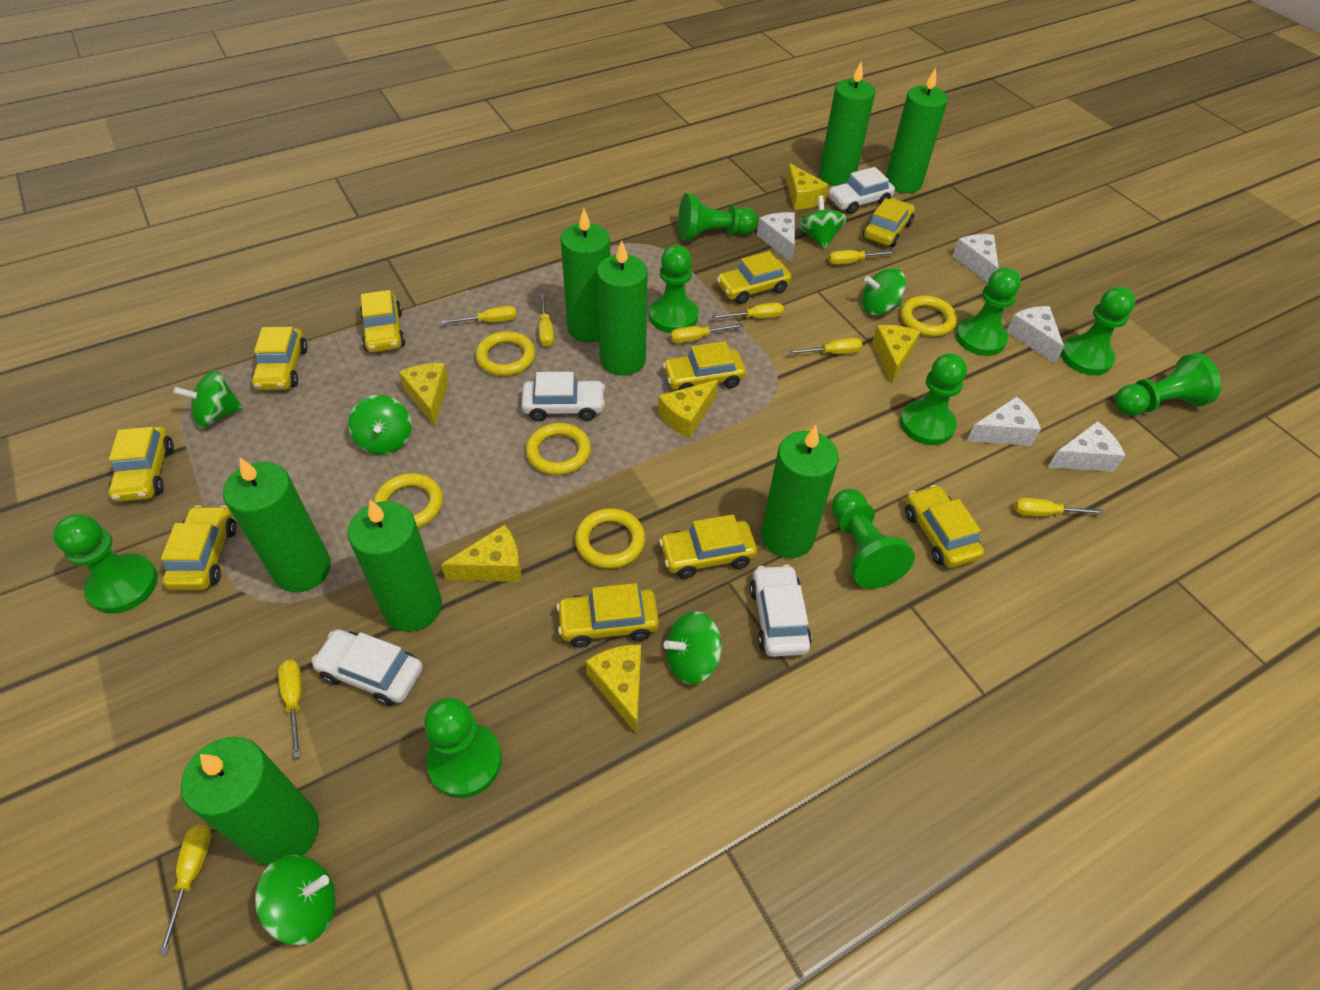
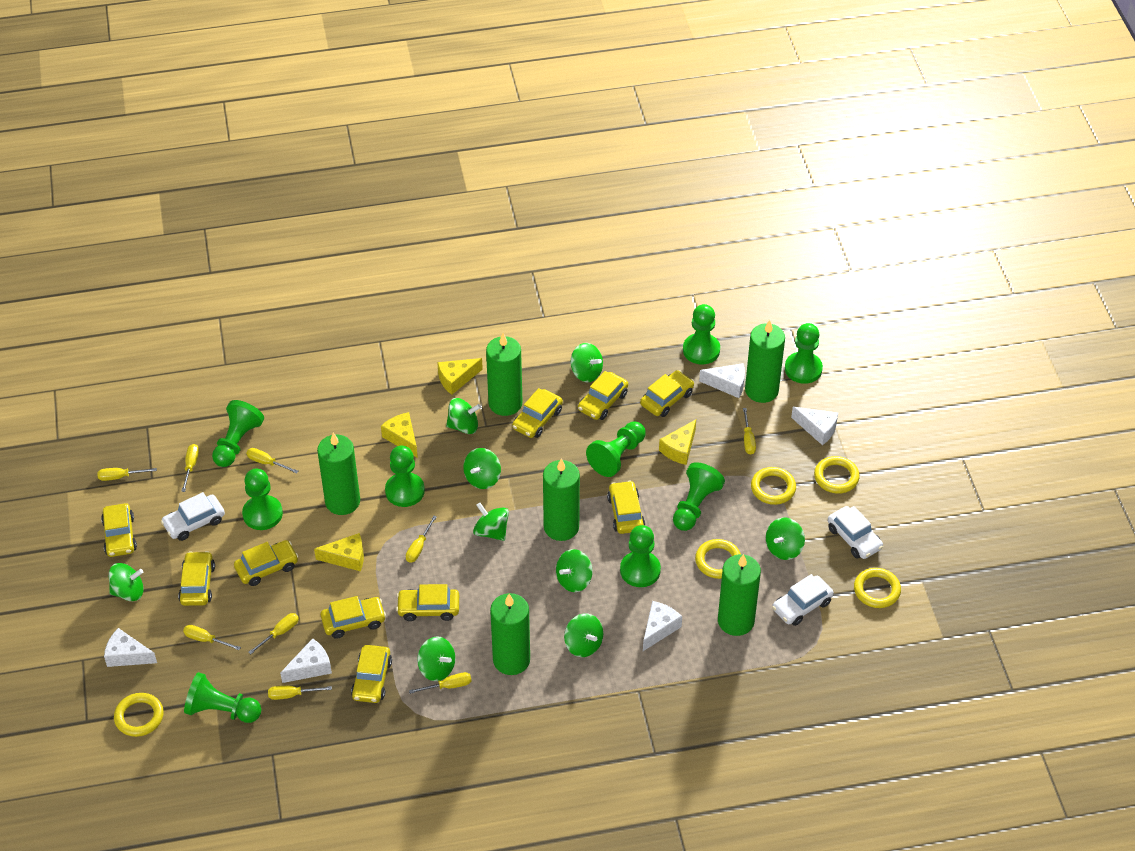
green candle: [181,737,319,867] [223,458,331,592] [348,500,442,632] [561,208,610,343] [597,241,648,376] [761,425,839,558] [819,60,875,186] [886,68,948,193] = 8 -> [317,433,360,515] [486,334,522,416] [490,593,530,675] [543,459,580,541] [718,554,761,636] [745,320,785,403] = 6
green spinning top: [173,370,243,428] [255,855,336,945] [348,395,412,455] [664,611,722,684] [799,196,847,249] [861,268,906,315] = 6 -> [109,563,144,601] [417,636,455,681] [446,398,481,434] [463,448,501,489] [473,502,509,541] [556,549,593,592] [564,613,603,657] [571,343,603,382] [766,518,805,560] = 9
white car: [311,629,423,706] [521,372,605,421] [749,564,812,657] [828,167,895,214] = 4 -> [161,492,225,541] [772,574,834,626] [828,506,883,559] = 3
yellow cheese: [399,363,449,426] [441,525,521,582] [586,645,641,734] [658,379,718,439] [786,163,829,210] [872,325,920,384] = 6 -> [314,533,364,571] [381,412,418,458] [437,358,483,395] [659,419,696,465] = 4

